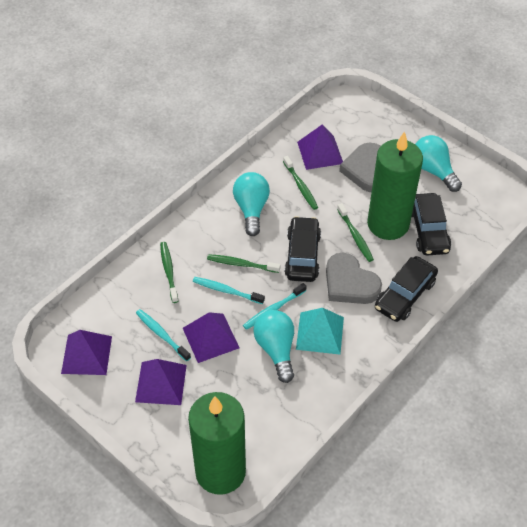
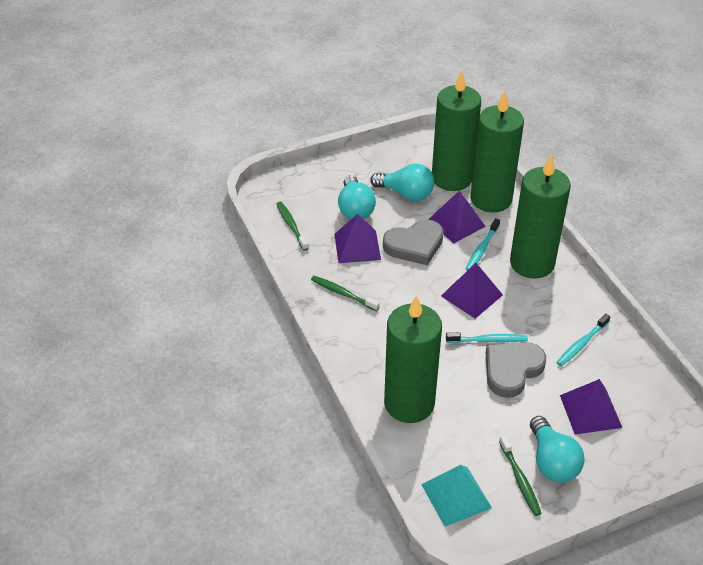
black car: [284,216,321,282] [375,256,438,322] [412,193,451,255] = 3 -> none = 0
green candle: [188,392,246,495] [367,131,423,240] = 2 -> [384,295,442,423] [432,71,481,191] [470,91,524,213] [510,154,571,279] = 4
green toothbrush: [160,242,178,303] [207,254,280,273] [283,156,318,210] [337,203,374,262] = 4 -> [277,202,309,251] [311,276,380,311] [499,435,542,516] = 3

